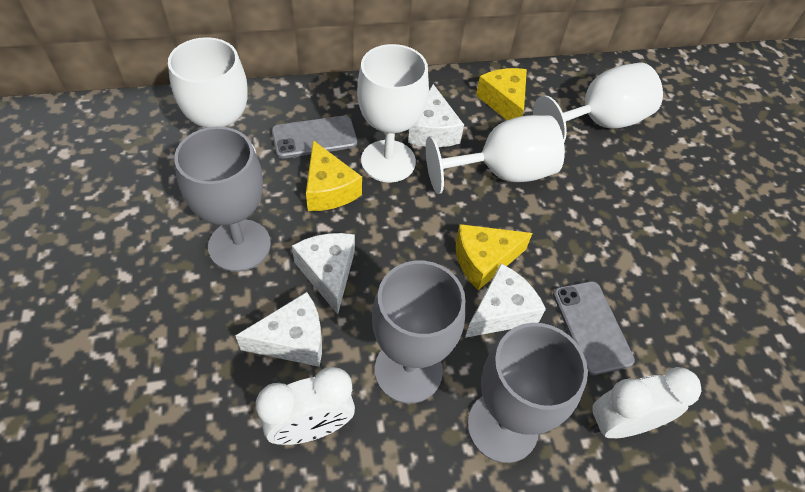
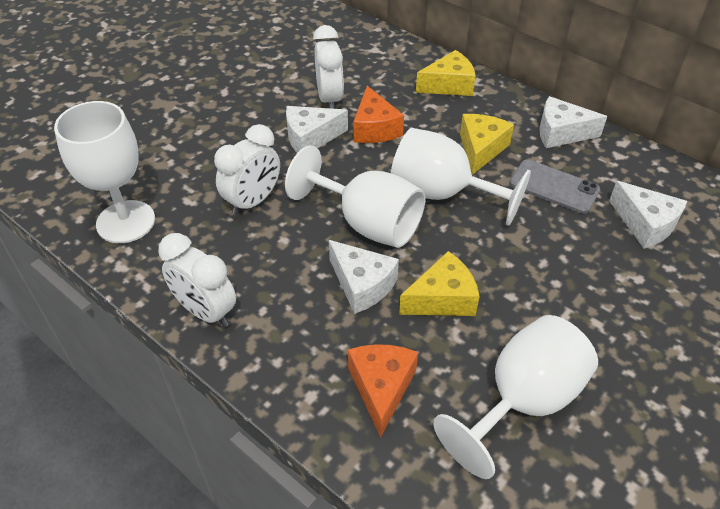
grey goblet: [174,126,271,272] [372,260,466,404] [467,323,588,463] = 3 -> none = 0
grey phone: [272,116,357,158] [553,281,635,375] = 2 -> [510,159,600,214] = 1
orange cheese: none = 0 -> [348,344,418,438] [353,86,404,143] = 2
white clock: [256,367,355,445] [591,367,702,438] = 2 -> [159,233,236,327] [214,124,280,216] [313,25,344,109] = 3

